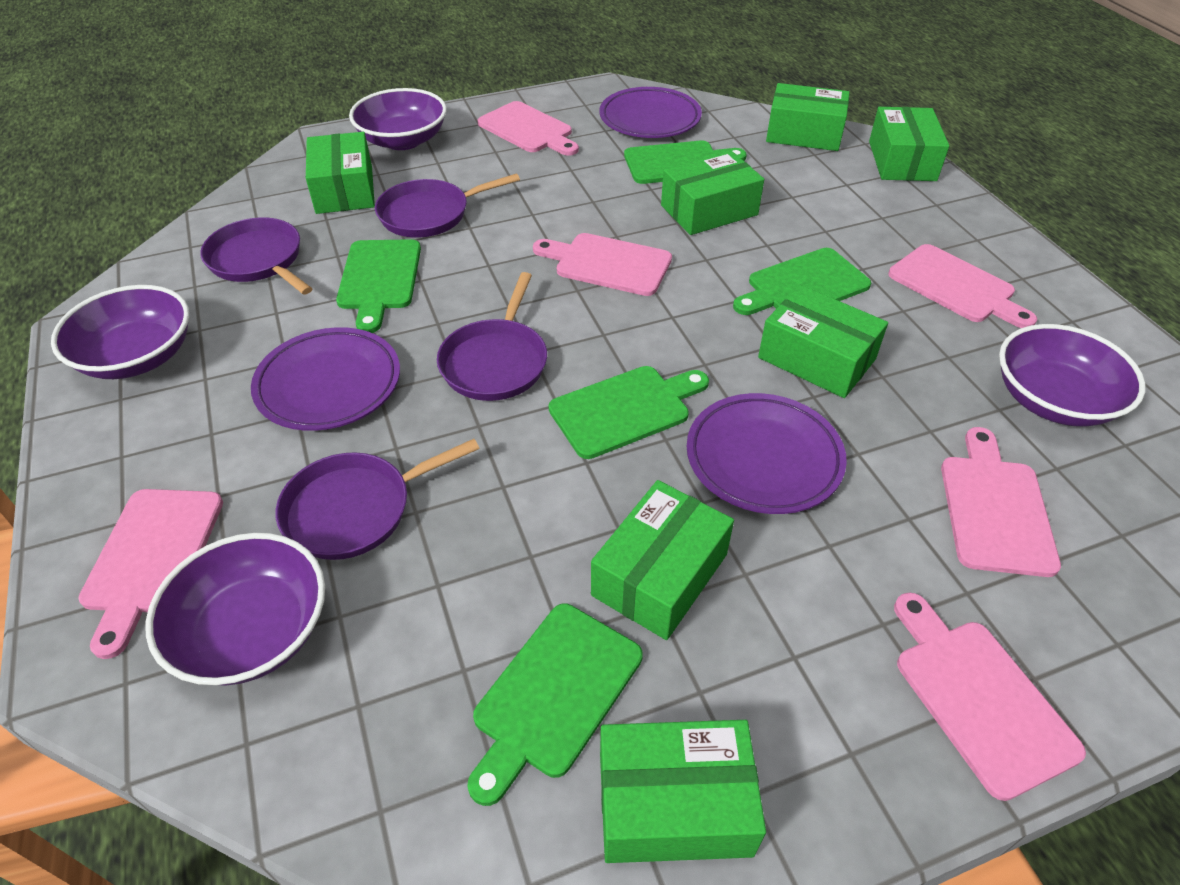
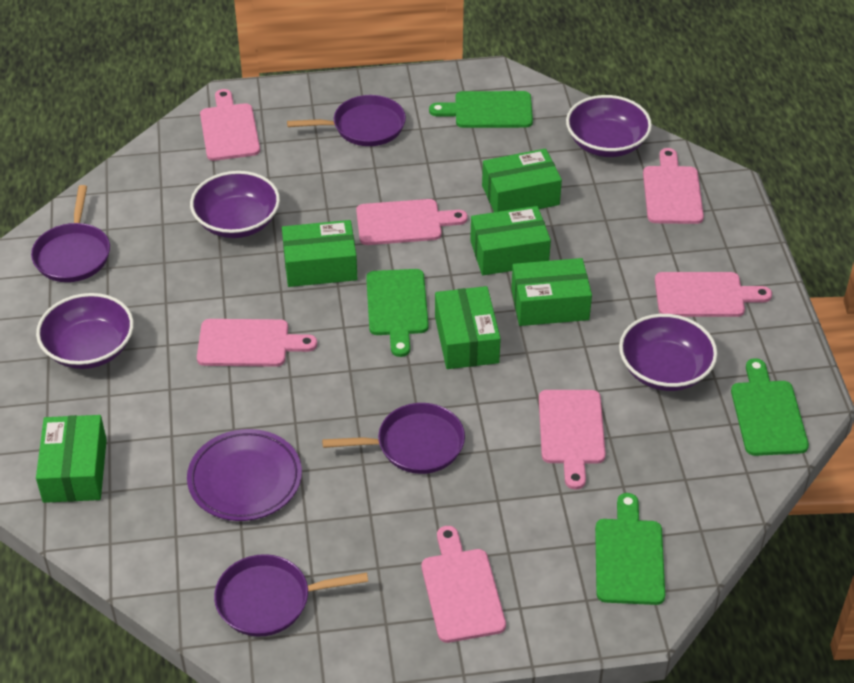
green box: [306,132,375,214] [591,480,734,640] [600,720,766,863] [661,151,764,235] [758,285,888,398] [766,83,850,151] [869,107,949,181] = 7 -> [36,415,107,503] [282,220,357,287] [435,286,501,369] [470,206,551,275] [482,149,562,212] [511,258,592,326] = 6
green cutting board: [336,239,421,333] [467,604,643,806] [549,366,709,459] [624,140,747,184] [733,248,871,315] = 5 -> [366,269,429,357] [429,91,533,128] [595,493,665,605] [731,358,809,456] = 4
pink cutting board: [79,489,223,659] [478,101,579,156] [533,233,672,296] [888,244,1037,328] [894,592,1086,801] [941,427,1061,577] = 6 -> [197,319,317,367] [200,89,260,161] [356,199,468,245] [422,526,506,643] [539,390,606,489] [643,148,704,224] [655,272,772,317] = 7
purple plate: [251,327,400,431] [599,87,702,138] [687,393,847,514] = 3 -> [187,429,302,521] = 1

